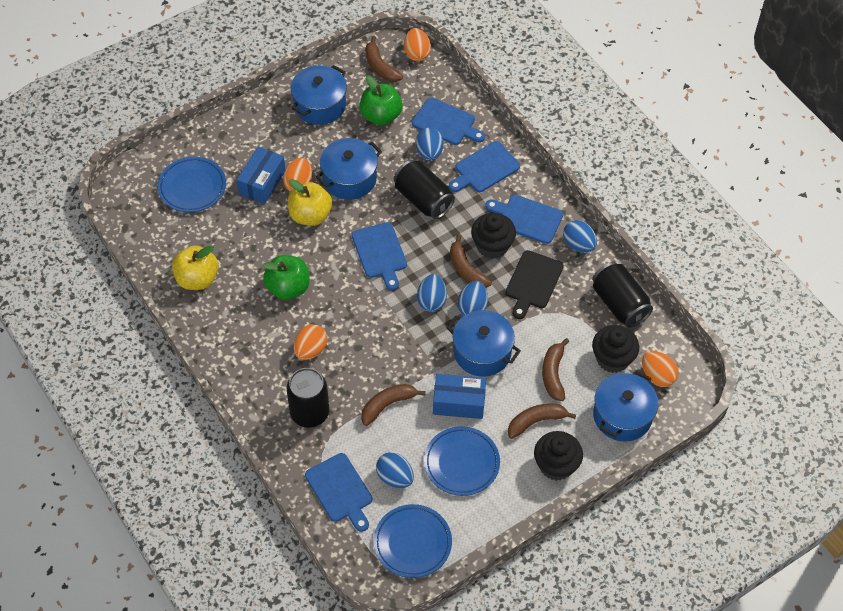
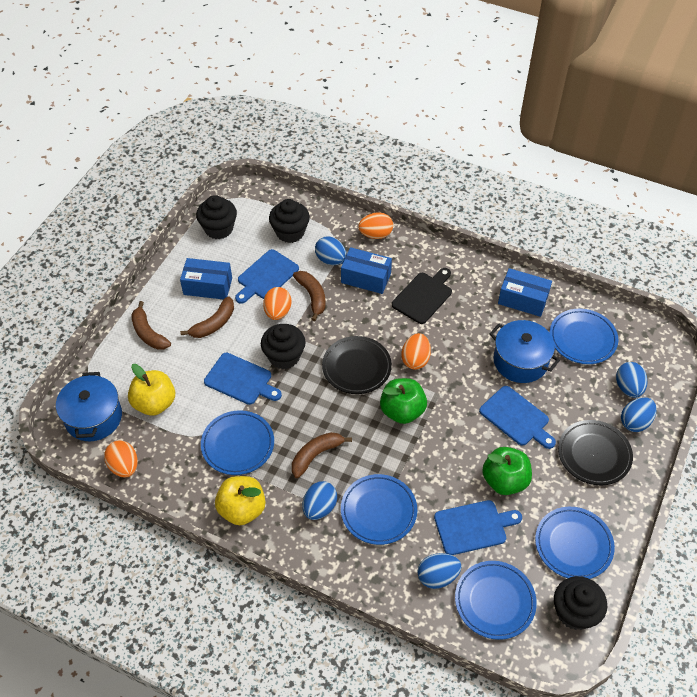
black can: [287,368,329,428] [394,160,455,219] [592,262,653,328] = 3 -> none = 0
black cupcake: [471,213,516,259] [534,431,583,481] [592,325,639,373] = 3 -> [196,195,237,239] [261,324,306,369] [269,199,310,243] [554,576,607,630] = 4
black plate: none = 0 -> [322,336,392,394] [558,420,633,485] = 2
blue box: [237,147,285,205] [433,374,486,419] = 2 -> [180,258,232,300] [341,247,392,294] [498,268,552,317] = 3
blue cutting board: [305,453,372,532] [352,222,407,290] [412,98,485,145] [449,141,520,192] [485,195,563,244] = 5 -> [204,353,282,405] [235,249,299,304] [434,500,522,555] [479,386,556,449] = 4
blue plate: [158,157,226,212] [374,504,452,578] [424,426,500,496] = 3 -> [201,410,274,475] [341,474,417,545] [455,561,537,640] [535,507,615,579] [550,309,618,364] = 5
blue pot: [291,65,347,125] [316,138,382,200] [447,310,521,377] [593,370,658,442] = 4 -> [56,372,122,441] [490,320,560,383] = 2
brown banana: [361,384,426,426] [365,36,403,82] [450,234,492,288] [508,403,576,439] [542,338,569,401] = 5 -> [131,301,171,350] [180,296,234,338] [292,432,352,478] [293,271,326,321] = 4

